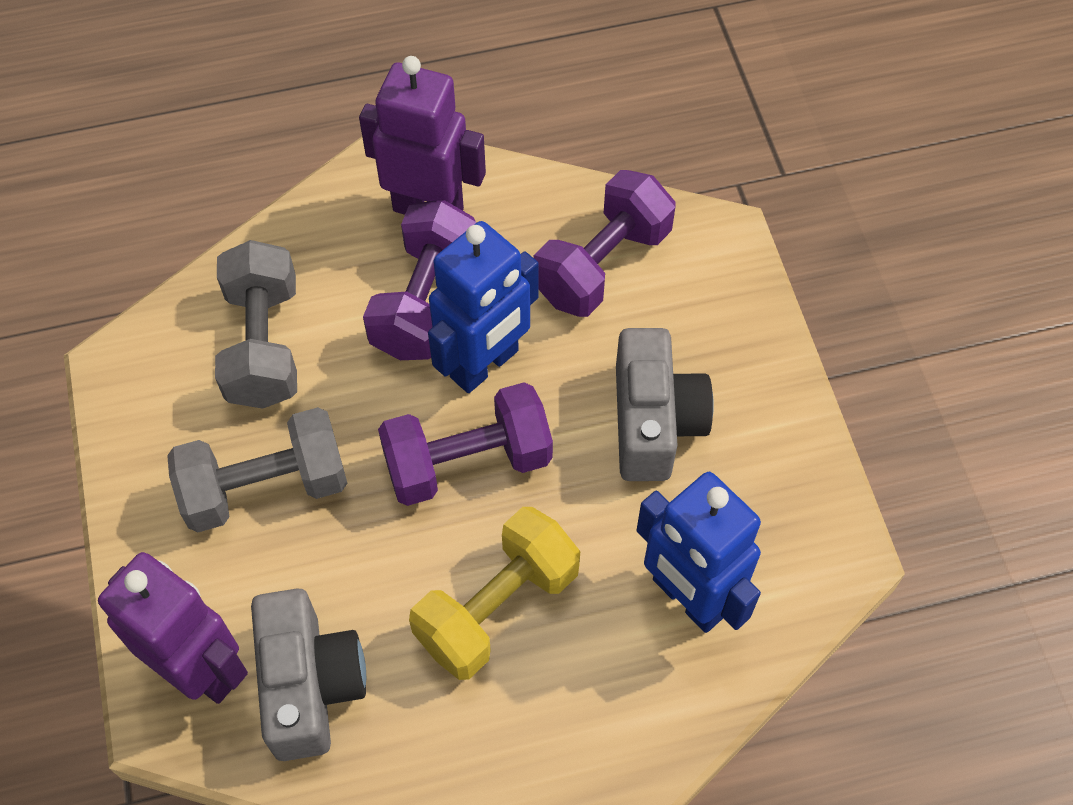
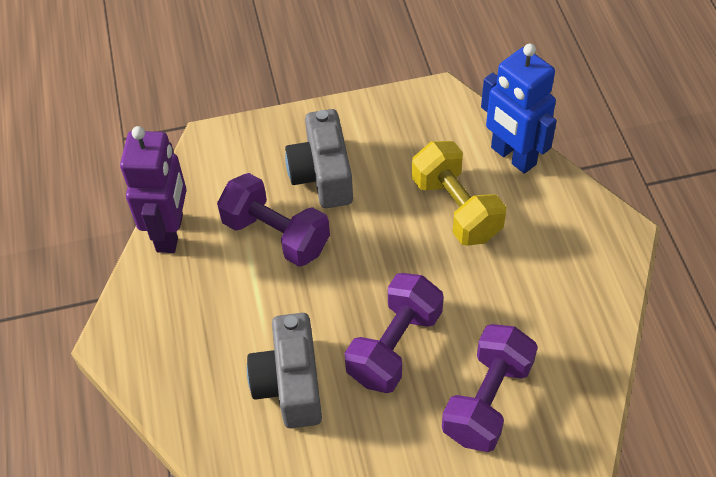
blue robot: [428,221,539,393] [636,472,761,633] = 2 -> [481,44,557,174] = 1
grey dumbbell: [167,407,347,532] [215,240,297,409] = 2 -> none = 0
purple robot: [98,552,248,704] [359,56,486,215] = 2 -> [120,126,187,253] = 1

